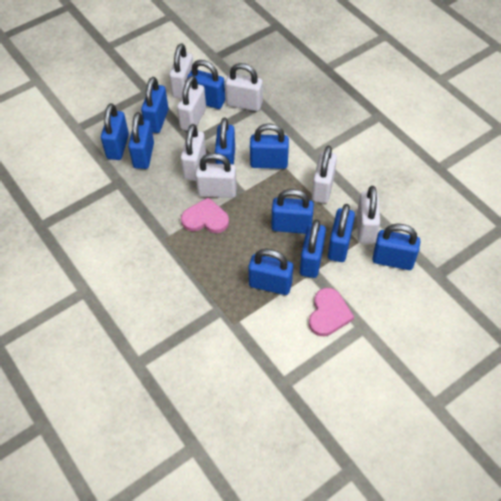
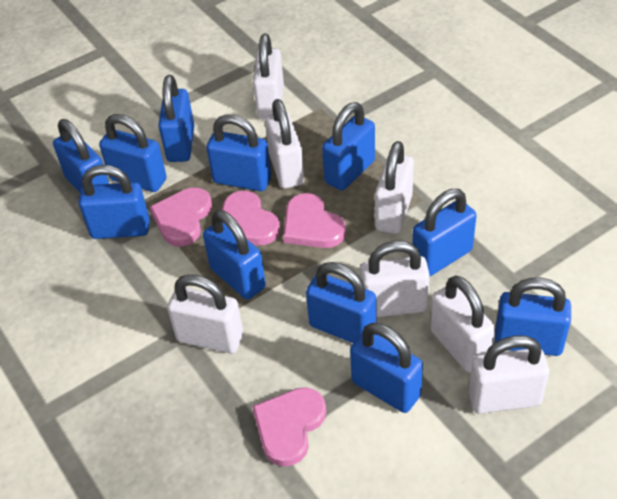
pink heart: [181,197,229,233] [309,288,354,336] = 2 -> [150,188,212,247] [222,191,280,245] [252,387,326,466] [283,193,346,248] = 4

